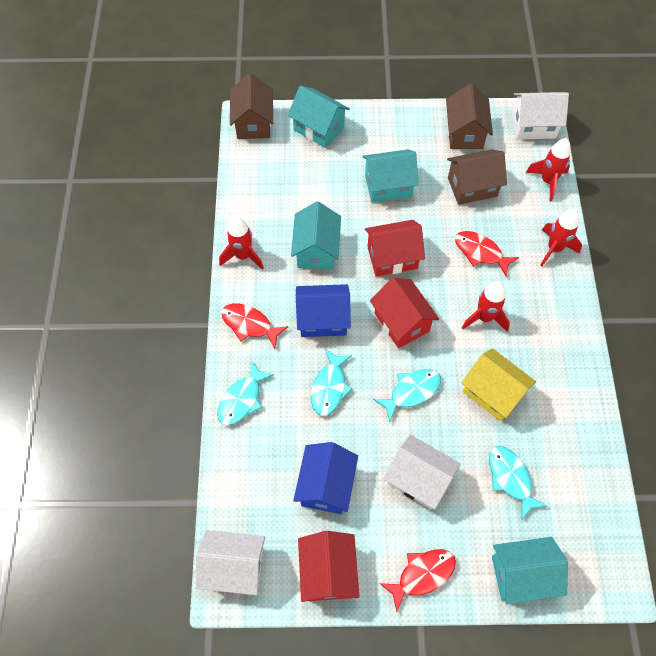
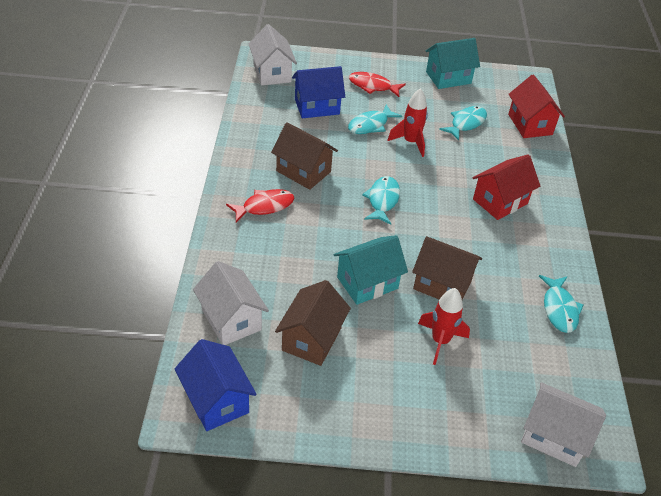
red fish: [221,303,288,349] [379,549,456,612] [455,231,519,276] = 3 -> [226,189,294,223] [349,72,406,97] = 2
red house: [298,531,359,602] [365,220,425,276] [370,277,439,348] = 3 -> [472,154,540,220] [508,75,565,138] = 2
red rocket: [219,216,264,270] [462,282,510,332] [526,138,571,202] [540,209,582,266] = 4 -> [387,88,428,157] [418,288,470,365] = 2
turquoise house: [288,86,350,148] [291,201,341,270] [362,149,419,203] [492,537,568,604] = 4 -> [334,235,408,305] [425,38,480,89] = 2
yellow house: [462,348,536,421] = 1 -> none = 0

